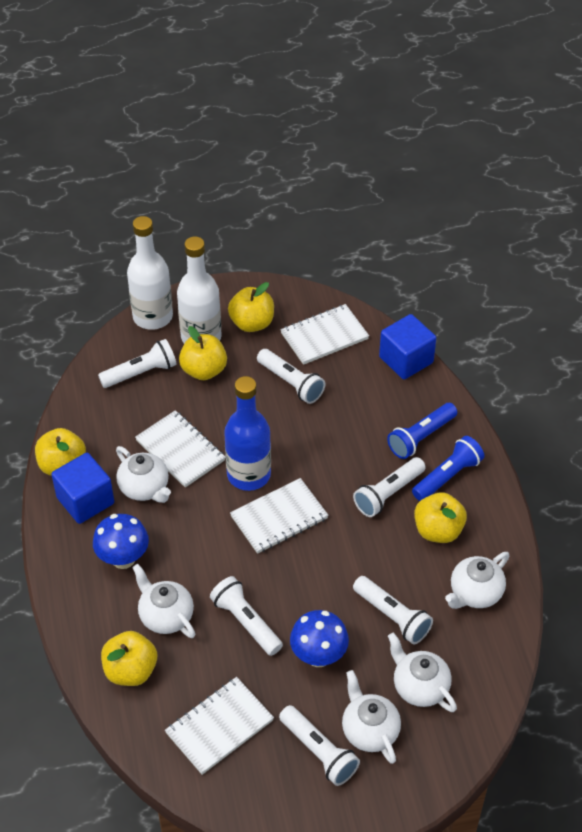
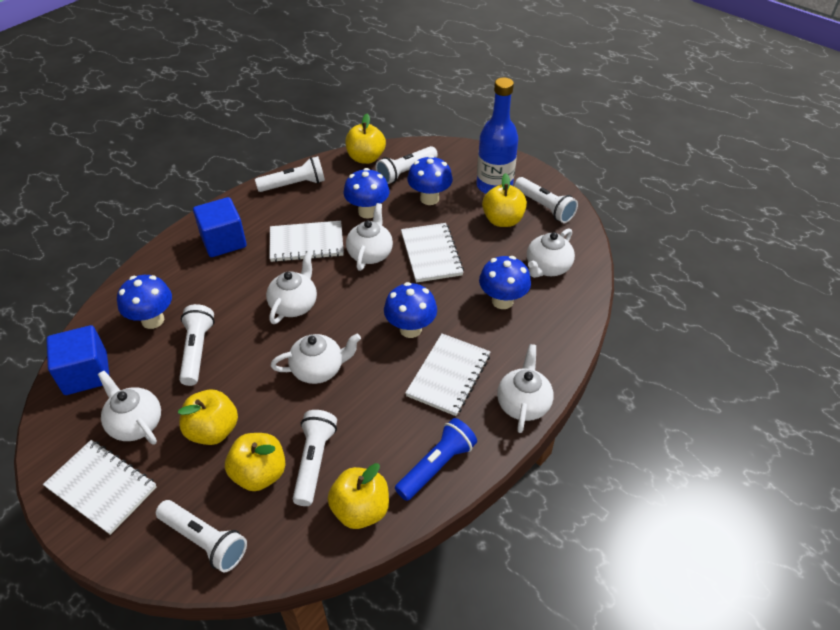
blue flashlight: [387,403,457,459] [412,436,485,501] = 2 -> [395,418,477,501] = 1
blue mushroom: [93,514,149,569] [290,610,349,667] = 2 -> [117,275,172,329] [343,168,390,218] [384,282,437,338] [407,155,453,205] [479,256,531,309] = 5
white bottle: [127,216,173,330] [177,236,222,343] = 2 -> none = 0
white teapot: [116,446,171,503] [132,564,195,638] [342,670,401,764] [388,633,457,712] [445,552,510,609] = 5 -> [98,371,161,445] [266,252,317,324] [270,334,361,384] [346,203,393,271] [497,344,554,433] [527,228,575,278] = 6

